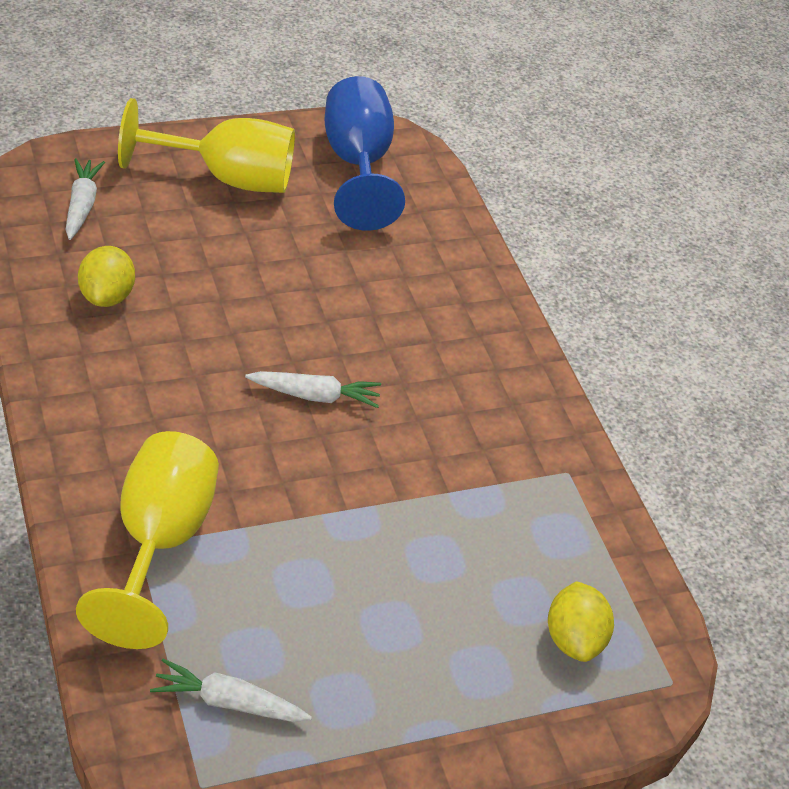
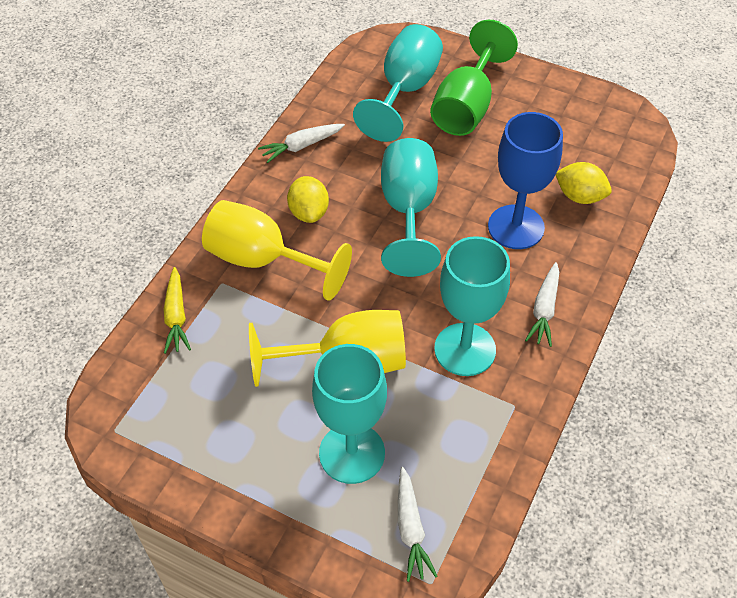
green goblet: none = 0 -> [430,20,518,136] = 1
turquoise goblet: none = 0 -> [312,344,387,484] [353,24,443,142] [381,138,441,277] [434,236,510,376] = 4
yellow carrot: none = 0 -> [164,267,191,354] = 1

